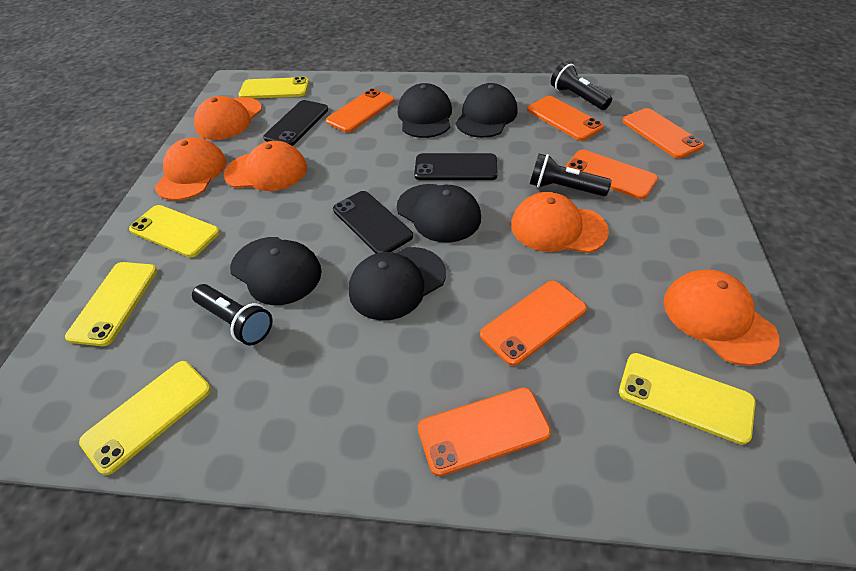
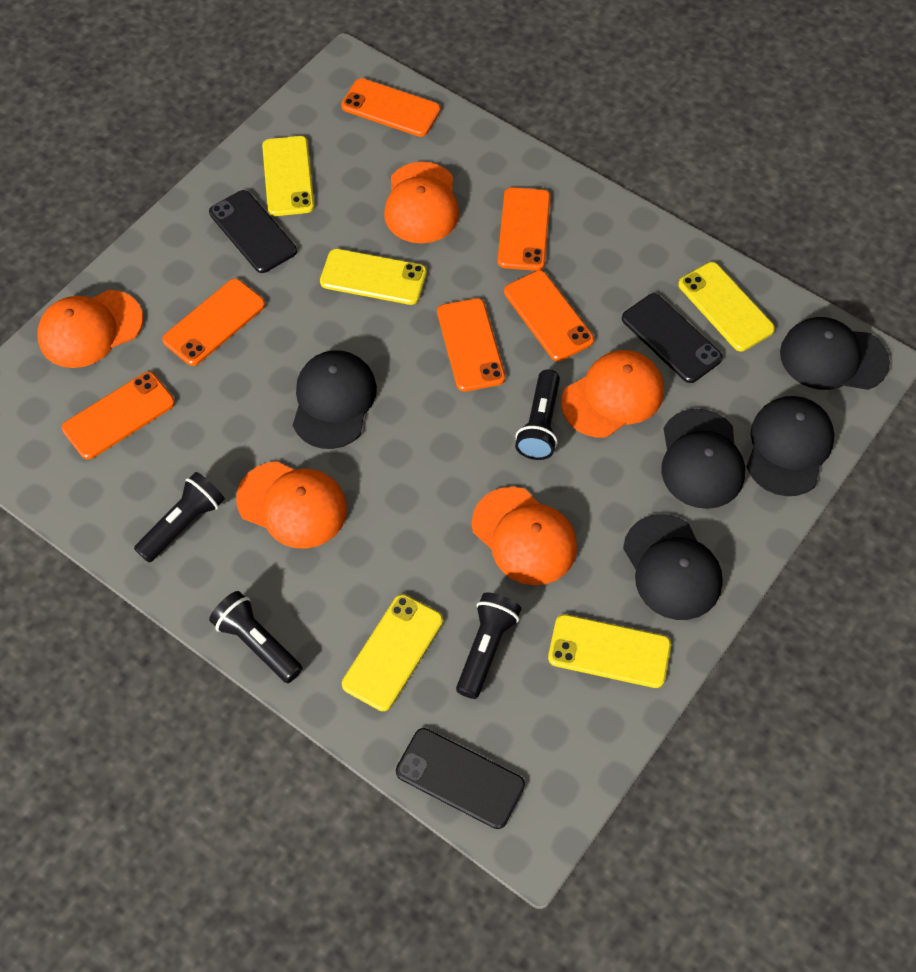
black flashlight: [192,284,273,345] [530,154,612,196] [551,62,612,110] = 3 -> [134,472,225,562] [209,591,303,683] [456,592,521,699] [515,369,560,460] = 4

